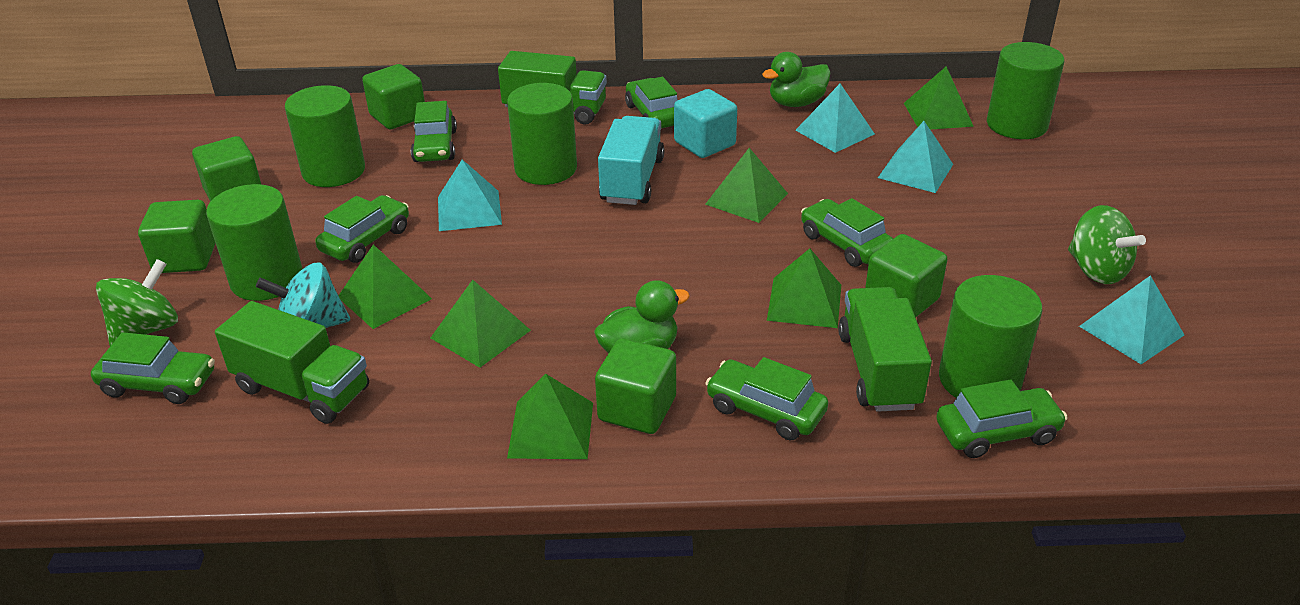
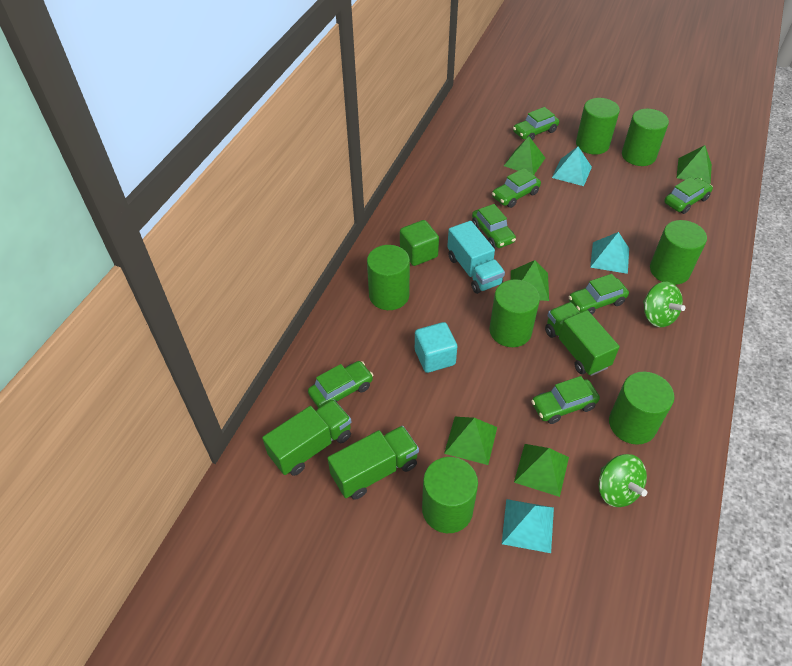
green cube: [138,200,216,273] [192,136,262,202] [362,64,425,129] [595,338,676,434] [865,234,947,318] = 5 -> [400,220,439,266] = 1
green cylinder: [206,184,303,301] [285,85,365,187] [507,83,577,185] [939,275,1042,398] [987,42,1064,139] = 5 -> [367,245,410,310] [422,457,478,533] [490,279,540,347] [576,98,620,155] [609,372,674,445] [622,109,669,166] [650,220,707,285] = 7
green duck: [594,280,690,354] [762,52,831,107] = 2 -> none = 0
green pyramid: [338,244,432,329] [431,280,531,368] [507,373,593,459] [705,148,788,223] [767,248,841,328] [904,66,974,130] = 6 -> [444,417,497,465] [504,136,545,175] [511,260,549,301] [514,444,569,497] [677,145,712,184] = 5
turquoise pyramid: [438,160,502,231] [796,84,875,153] [878,121,953,193] [1079,275,1184,364] = 4 -> [502,499,554,553] [552,147,592,186] [590,232,629,274] = 3
turquoise spinning top: [256,262,350,328] = 1 -> none = 0

